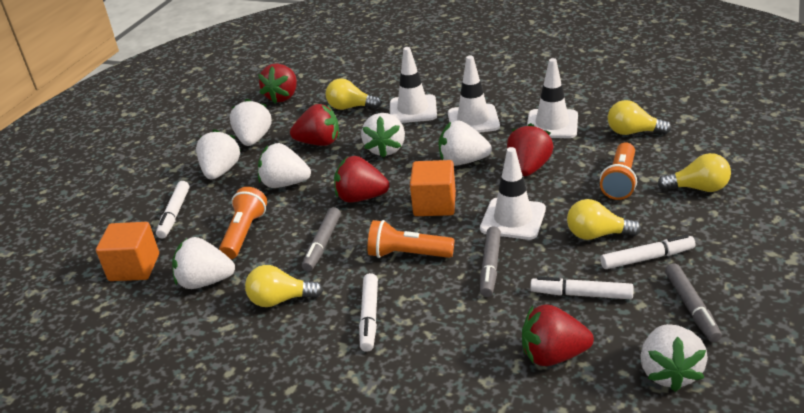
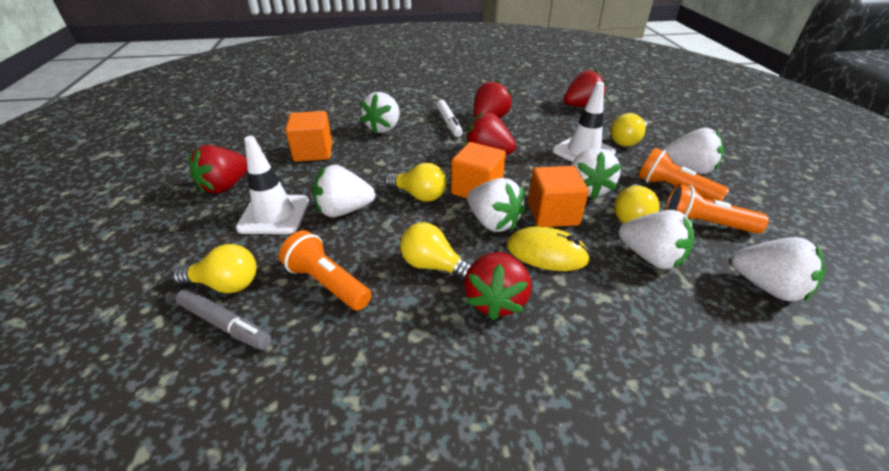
grey marker: [302,207,341,272] [480,226,501,297] [665,263,722,342] = 3 -> [175,288,271,350] = 1
orange cube: [96,222,159,281] [410,160,456,216] = 2 -> [285,111,332,162] [451,142,506,198] [528,166,589,227] = 3
white marker: [156,181,190,239] [359,273,378,352] [530,276,634,299] [600,235,696,269] = 4 -> [436,99,463,137] = 1
white traffic cone: [390,47,437,123] [448,55,500,133] [480,147,546,240] [527,58,578,138] = 4 -> [236,136,309,234] [552,82,616,162] = 2
yellow mouse: none = 0 -> [507,226,591,271] = 1

